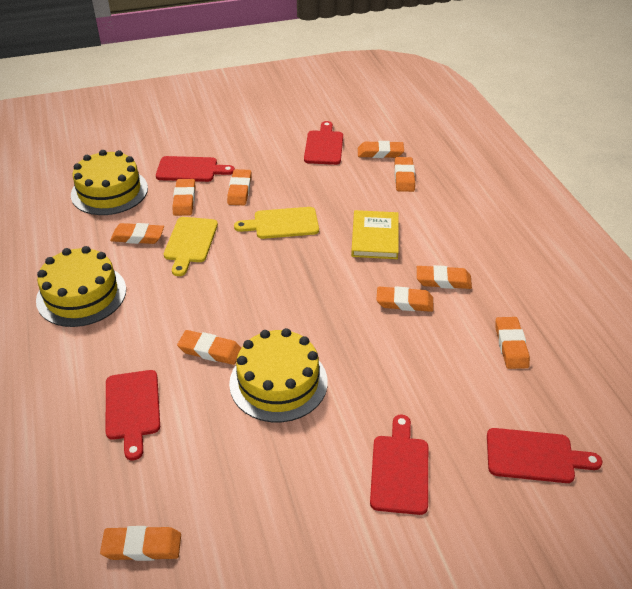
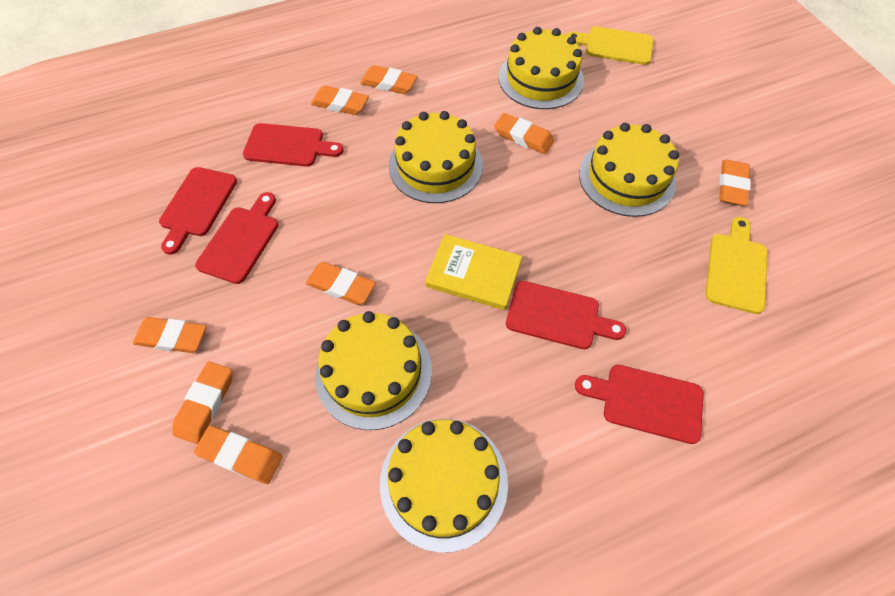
orange eraser: [100,526,181,561] [110,223,164,244] [172,179,195,216] [177,330,241,365] [227,169,252,205] [358,141,404,158] [377,286,433,312] [394,157,415,192] [417,265,472,289] [496,317,530,369] = 10 -> [133,317,206,353] [172,361,232,444] [194,425,283,484] [306,262,376,305] [311,86,369,115] [360,65,417,94] [494,113,554,154] [719,160,751,206] = 8
yellow cake: [36,246,126,327] [71,150,148,215] [229,328,328,422] = 3 -> [315,311,432,430] [380,419,508,553] [389,111,483,203] [499,27,584,109] [579,123,679,217] = 5

